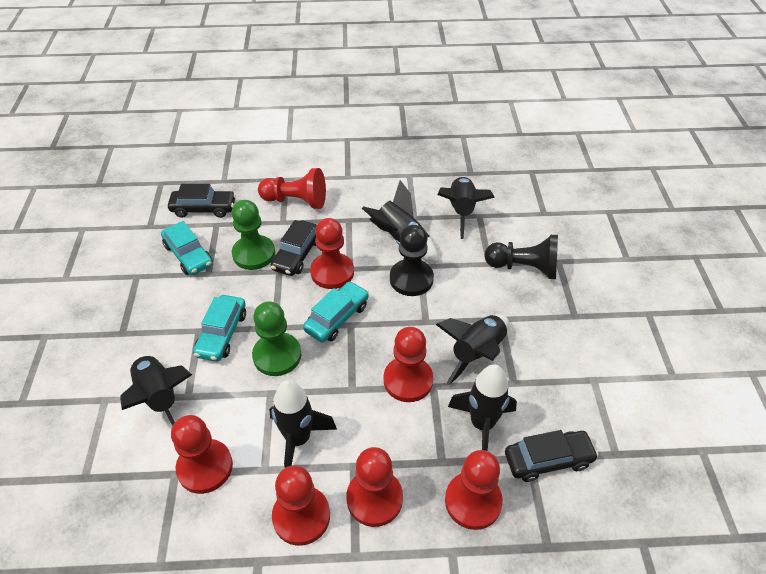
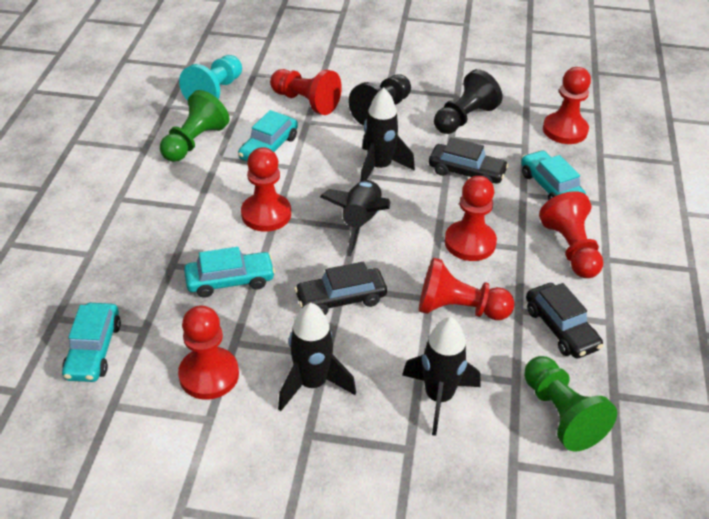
black rocket: [120,354,192,426] [269,380,337,468] [362,180,439,263] [436,315,509,385] [437,177,495,239] [448,364,517,451] = 6 -> [278,303,356,411] [320,180,390,256] [360,88,415,181] [402,317,480,436] = 4
turquoise car: [161,221,212,275] [193,295,246,361] [303,281,369,342] = 3 -> [62,303,121,382] [184,247,275,298] [238,110,298,161] [521,150,586,201] = 4
turquoise pawn: none = 0 -> [179,55,242,101] = 1

